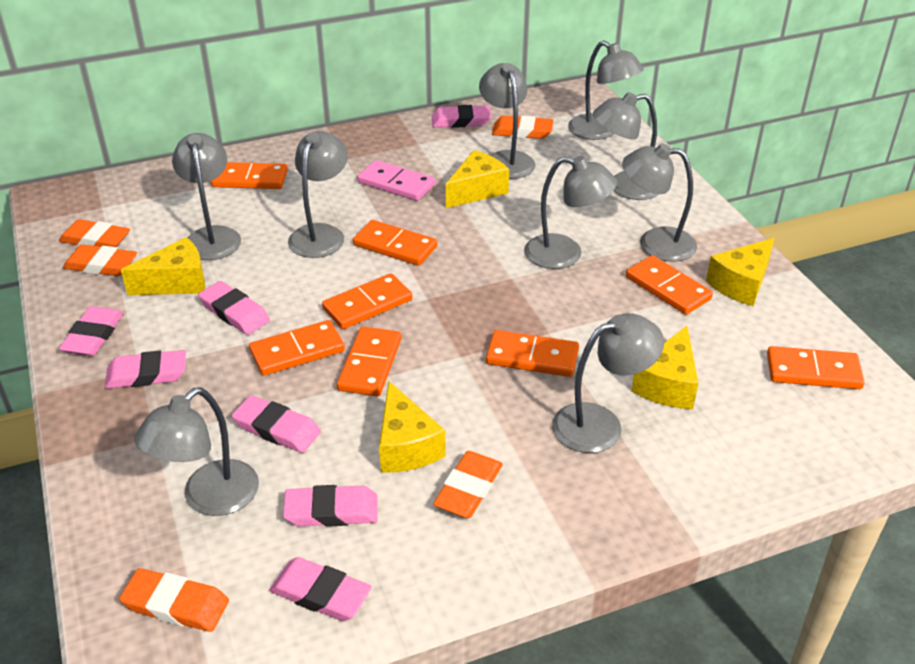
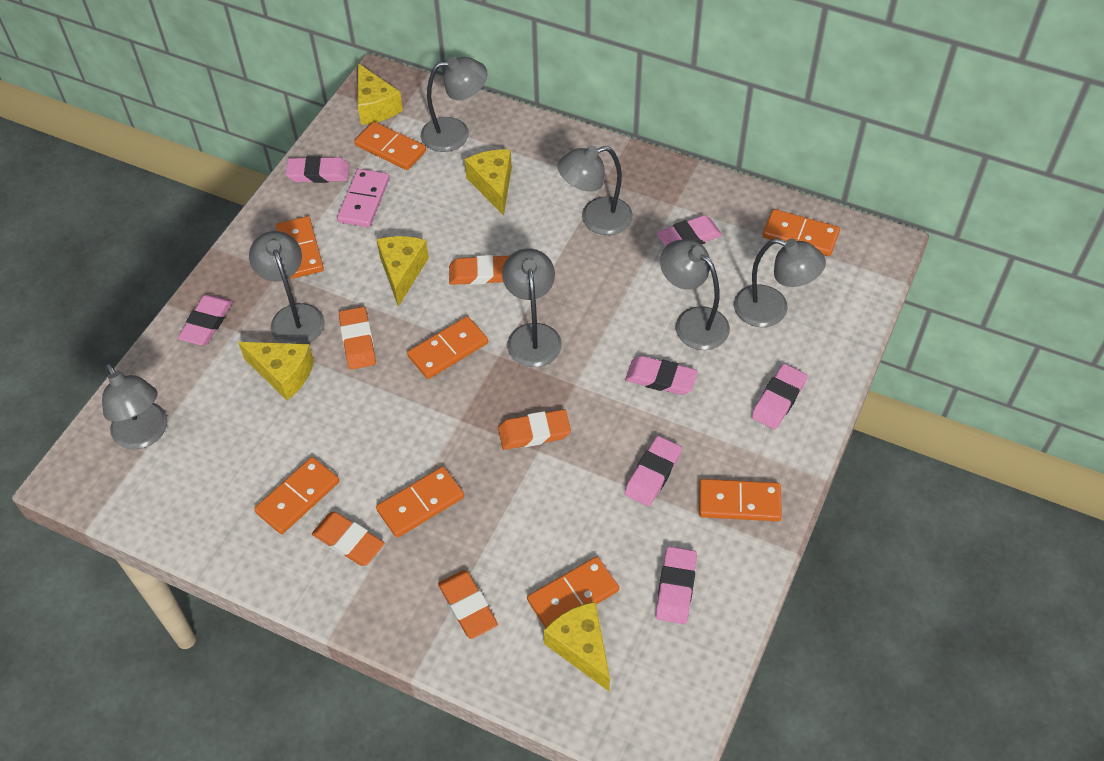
grey lamp: [134,387,259,516] [172,133,241,260] [288,131,348,258] [479,63,535,179] [524,156,617,269] [552,313,664,453] [568,41,644,140] [593,92,659,200] [622,143,697,262] = 9 -> [102,363,167,449] [249,231,325,344] [421,57,487,152] [502,248,562,367] [558,145,633,235] [660,239,730,350] [734,238,826,327] = 7

